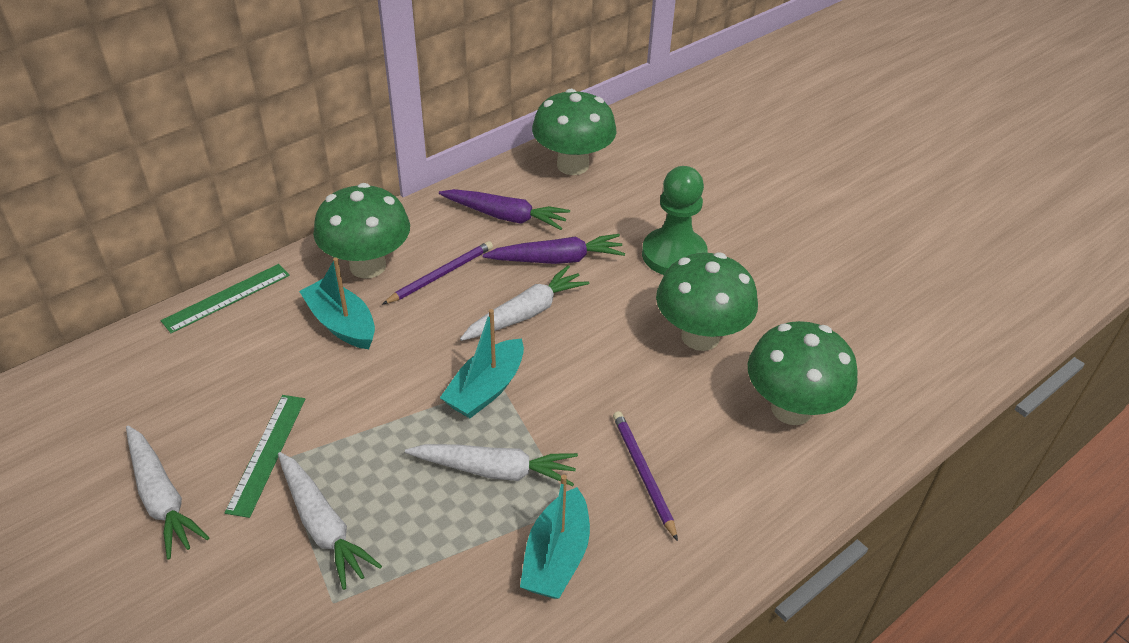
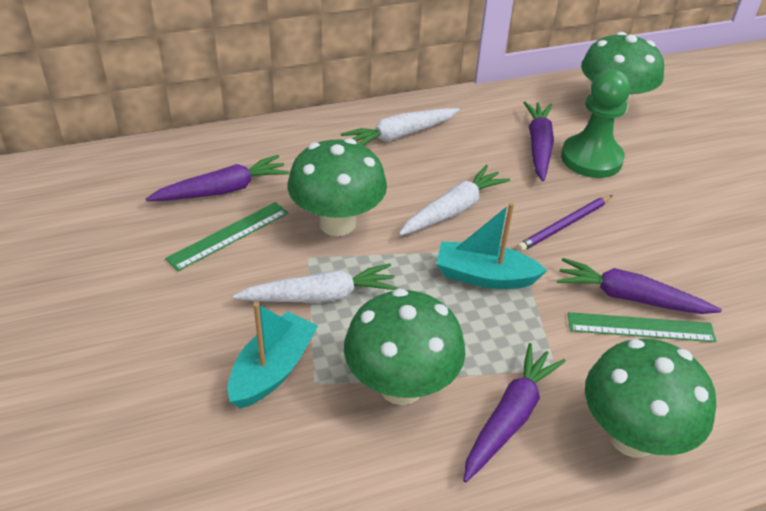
purple carrot: [439,189,570,230] [482,234,625,264] = 2 -> [146,155,289,201] [463,343,566,483] [523,102,554,181] [557,258,722,314] = 4
purple pencil: [383,241,493,304] [613,411,678,541] = 2 -> [517,195,613,252] = 1
turquoise boat: [299,258,375,349] [440,309,524,418] [520,475,590,599] = 3 -> [227,302,318,408] [436,202,547,289] = 2
white carrot: [126,425,209,560] [278,452,382,590] [405,444,578,486] [460,265,589,341] = 4 -> [233,264,398,303] [341,108,460,145] [399,165,510,236] = 3

